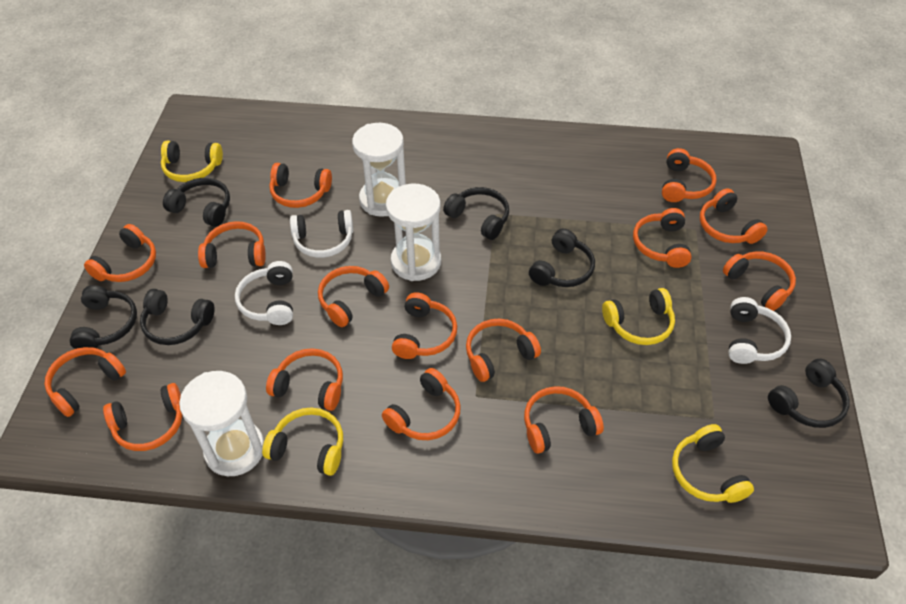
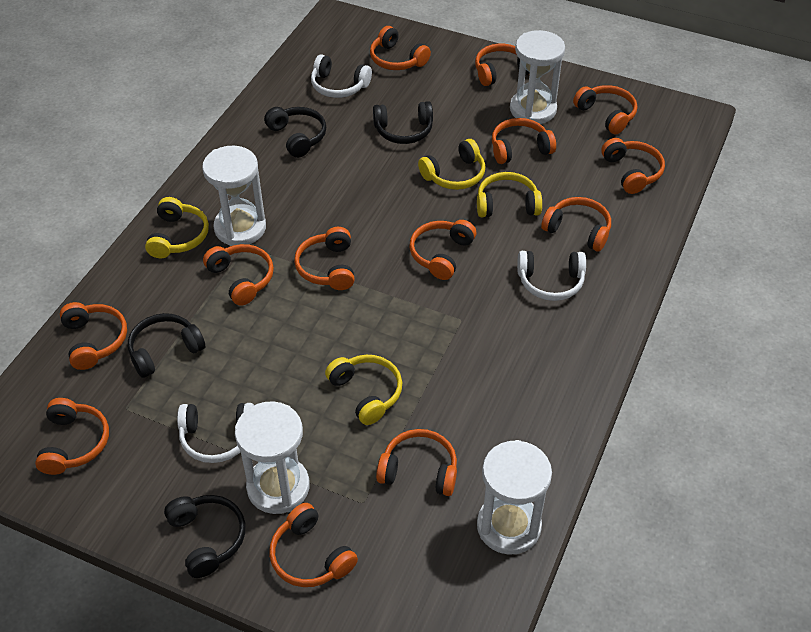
black headphones: [70,285,137,349] [140,289,215,345] [163,178,230,227] [443,187,509,240] [529,229,595,287] [768,359,850,428] = 6 -> [128,313,205,378] [164,495,245,578] [264,107,326,158] [373,101,433,144] = 4
orange headphones: [44,347,126,417] [84,224,156,282] [103,383,182,451] [198,221,266,268] [266,348,343,411] [269,163,332,208] [318,266,389,327] [382,368,461,440] [392,292,457,359] [466,319,541,382] [524,386,604,454] [633,208,692,268] [662,148,717,202] [700,188,767,244] [723,251,796,311] = 15 -> [35,398,109,475] [60,302,127,370] [203,244,274,306] [269,503,358,587] [294,227,355,290] [370,26,431,70] [376,429,457,496] [409,220,476,280] [475,44,530,86] [492,118,556,164] [541,197,611,252] [573,85,637,135] [601,138,665,194] = 13
white hourglass: [179,371,264,476] [352,123,406,217] [386,184,441,281] = 3 -> [202,146,266,246] [235,401,310,514] [477,440,552,555] [510,30,565,124] = 4

